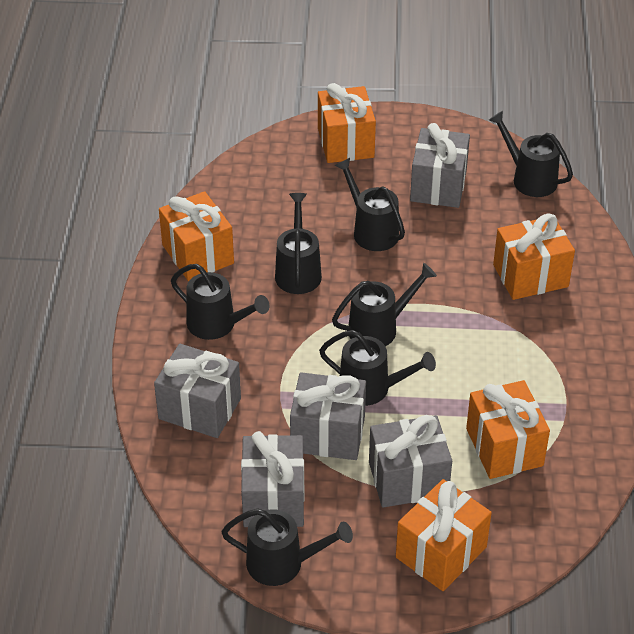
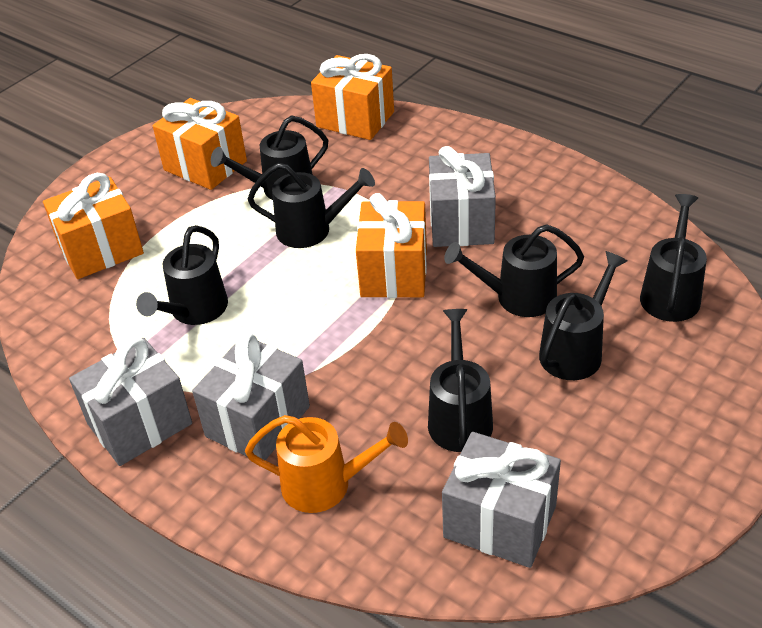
grey gift: [154,344,241,438] [241,431,305,527] [290,372,366,460] [369,415,452,507] [410,123,470,208] = 5 -> [69,337,192,466] [192,333,310,461] [429,146,496,247] [442,432,561,568] = 4
orange gift: [159,191,234,281] [318,83,376,163] [396,479,492,591] [466,380,550,479] [493,213,575,300] = 5 -> [43,173,144,279] [153,98,247,190] [311,54,394,140] [356,193,427,298] = 4
orange watering can: none = 0 -> [245,415,408,513] = 1

